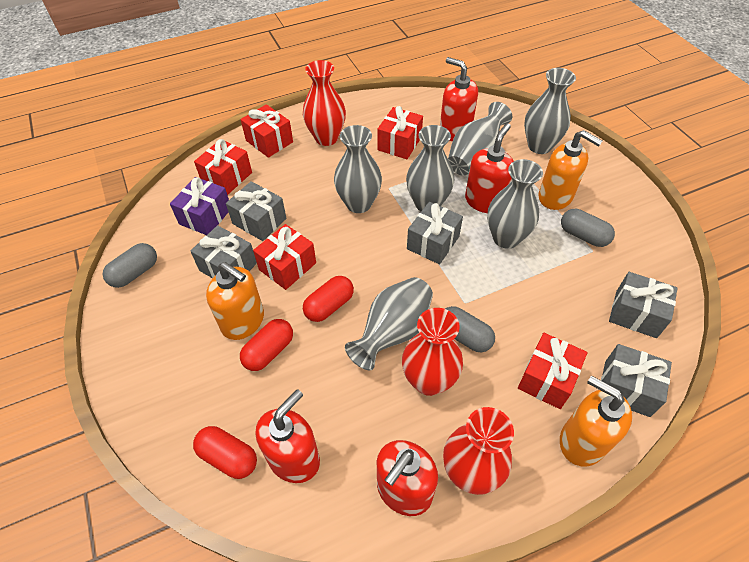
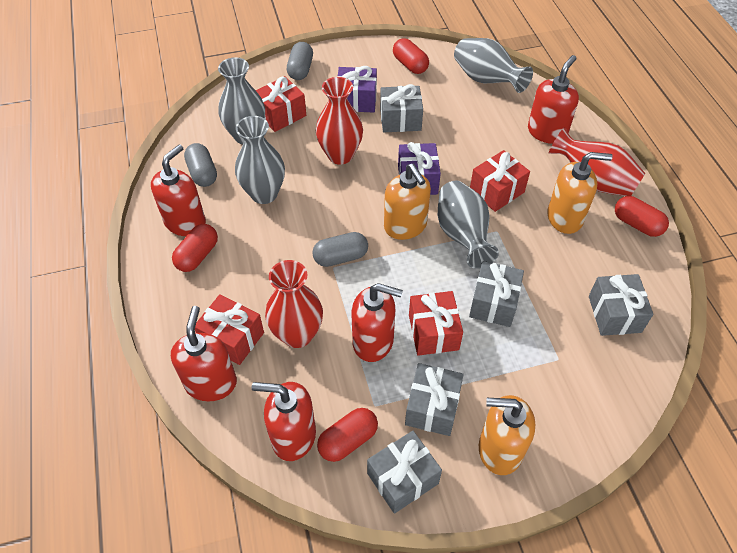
grey vase: [334,125,382,213] [345,277,433,371] [406,125,454,211] [448,102,512,176] [487,159,543,249] [524,68,576,154] = 6 -> [218,57,265,145] [235,116,285,204] [438,181,499,269] [454,38,533,93] = 4
purple gift: [170,177,229,235] = 1 -> [337,66,377,112] [398,142,441,195] = 2
red capsule: [193,426,257,479] [240,319,293,371] [303,276,354,322] = 3 -> [172,224,218,272] [317,408,378,462] [393,38,429,74] [615,196,669,237] = 4
red gift: [194,139,252,195] [241,104,293,158] [253,224,316,290] [377,106,423,159] [518,333,587,409] = 5 -> [195,294,264,365] [256,76,306,132] [409,291,463,356] [470,150,530,212] = 4
red soap dispenser: [256,389,320,483] [377,440,438,516] [440,57,478,141] [465,123,514,213] = 4 -> [151,144,206,236] [171,306,237,401] [252,382,316,461] [351,283,403,362] [528,55,579,144] = 5

